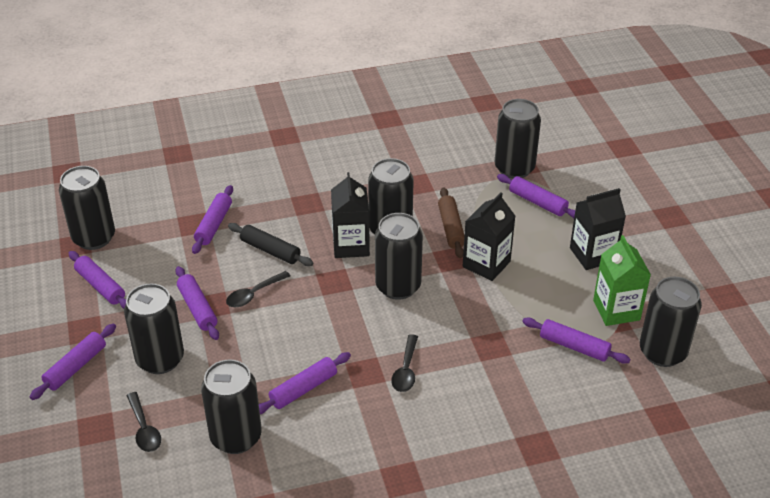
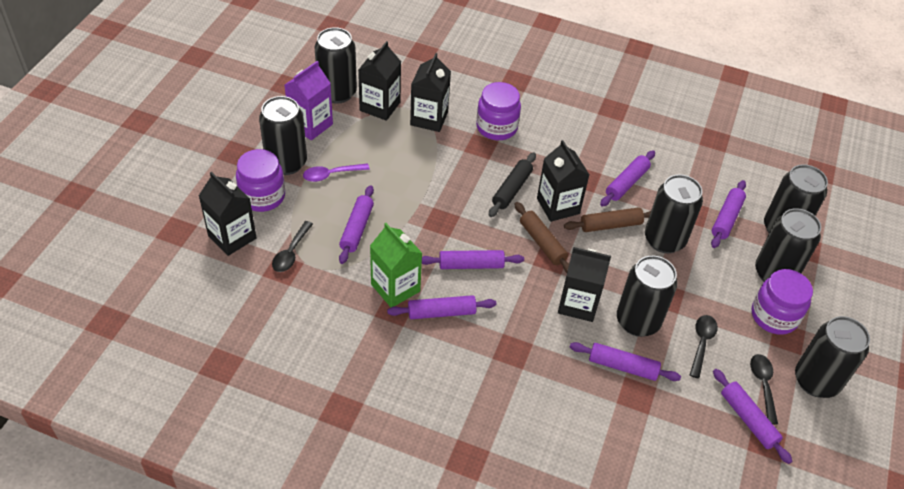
black carton: [331,172,370,258] [463,192,515,281] [570,188,626,270] = 3 -> [199,172,256,256] [358,41,401,121] [410,53,451,132] [537,140,589,222] [558,247,611,322] = 5
brown rolling pin: [438,187,465,258] = 1 -> [514,202,569,273] [564,207,651,232] = 2
purple carton: none = 0 -> [284,61,333,140] = 1
purple jar: none = 0 -> [236,149,285,212] [476,82,521,140] [752,269,813,335] = 3
purple spoon: none = 0 -> [303,163,370,182] = 1

